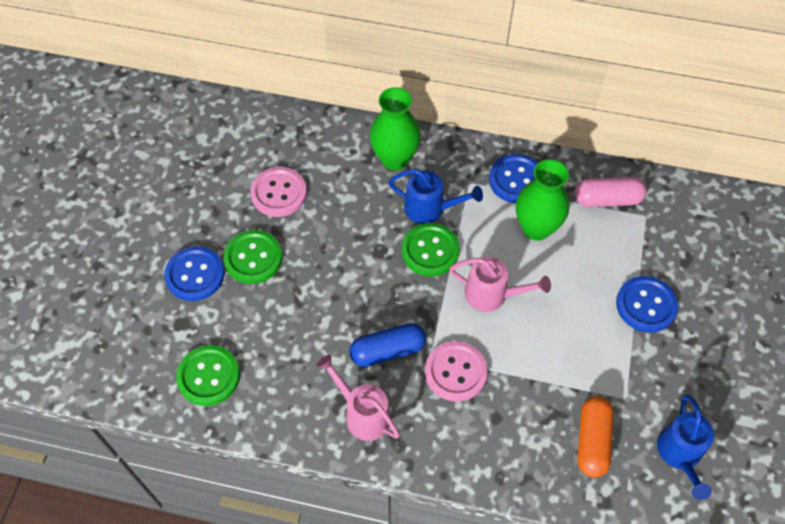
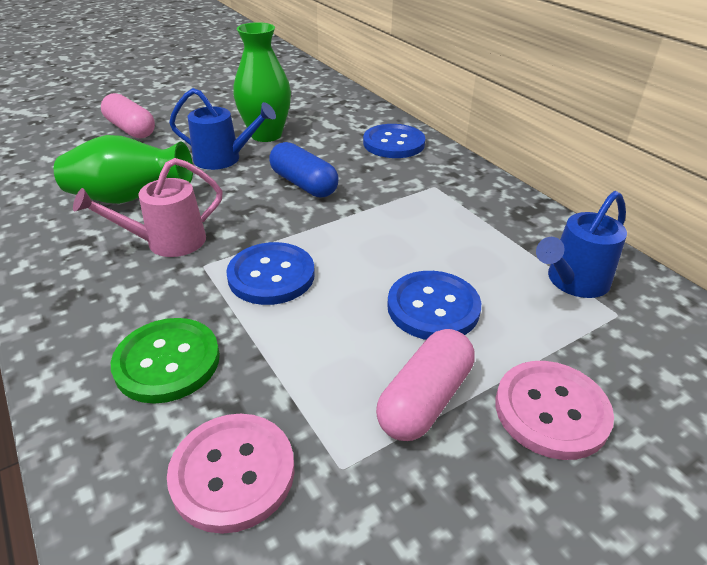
green button: [176,345,240,406] [223,230,282,284] [401,223,460,276] = 3 -> [111,318,220,404] = 1
orange capsule: [578,396,614,478] = 1 -> none = 0
pink capsule: [574,177,647,207] = 1 -> [101,93,155,139] [376,329,475,441] = 2
pink watering can: [316,355,400,441] [449,257,551,312] = 2 -> [73,158,223,257] = 1

